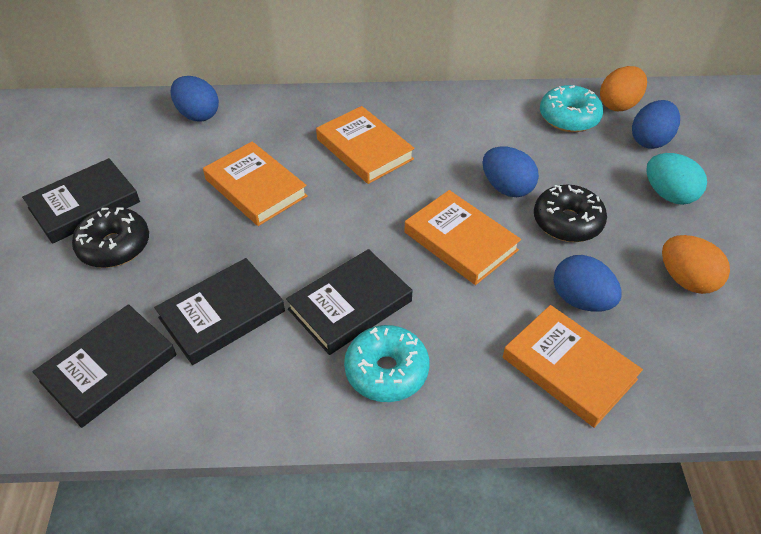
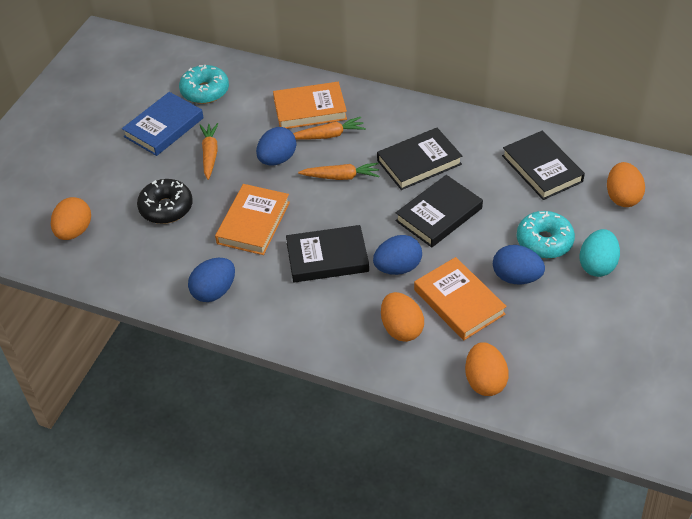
black donut: [72,207,149,268] [534,185,607,242] = 2 -> [137,179,193,224] = 1
blue book: none = 0 -> [122,92,204,156] = 1
orange book: [203,141,308,226] [316,106,415,184] [404,190,521,285] [503,305,643,428] = 4 -> [215,184,290,255] [273,82,347,129] [414,257,507,340] = 3
orange carrot: none = 0 -> [200,123,218,180] [293,117,366,139] [298,163,379,180] = 3
orange egg: [600,66,647,111] [662,235,730,294] = 2 -> [51,197,91,240] [381,292,424,342] [465,342,509,396] [607,162,645,207] = 4

